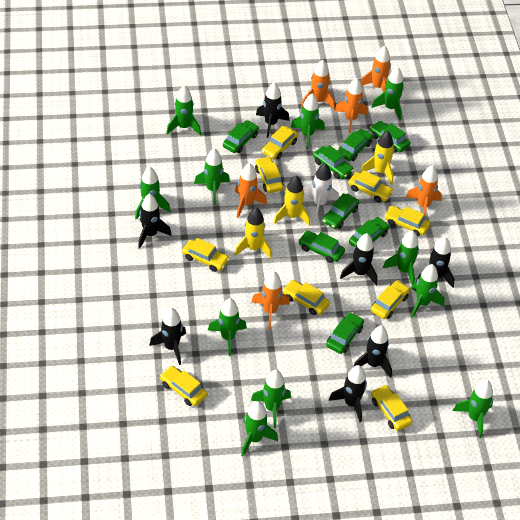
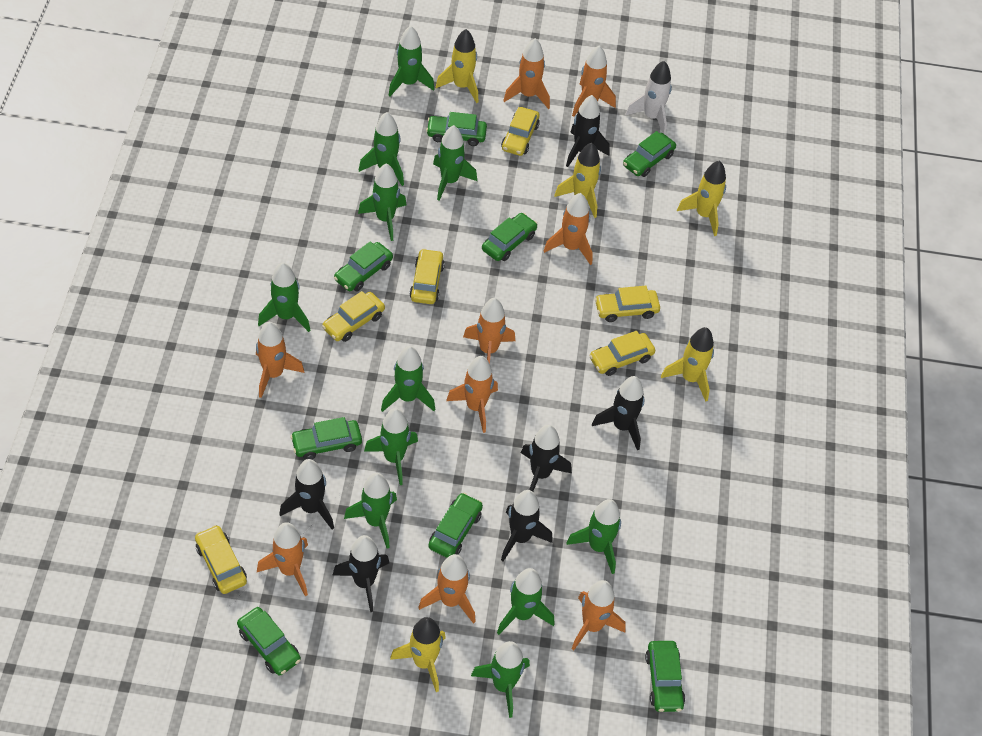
black rocket: [138,194,172,249] [149,308,186,365] [256,82,289,138] [329,365,367,422] [340,233,378,285] [353,325,392,378] [416,237,454,288] = 7 -> [279,459,334,530] [332,535,389,612] [501,490,553,561] [521,425,572,492] [566,95,609,167] [592,376,644,451] = 6
orange rocket: [235,163,267,218] [251,271,290,329] [301,60,335,109] [335,78,368,133] [360,46,391,92] [406,165,442,217] = 6 -> [256,322,304,398] [257,522,308,596] [419,554,476,624] [446,356,498,433] [463,298,515,364] [503,38,550,109] [544,193,593,265] [572,45,616,117] [572,580,626,650] = 9
yellow car: [160,366,207,406] [182,238,230,272] [255,156,284,193] [262,126,298,159] [283,280,330,315] [348,170,393,203] [371,280,410,319] [371,385,412,431] [384,206,431,236] = 9 -> [195,525,247,594] [322,291,385,342] [409,249,445,304] [501,107,540,156] [589,331,655,376] [595,286,660,322] = 6
yellow rocket: [234,208,272,258] [274,175,310,226] [361,131,394,185] = 3 -> [390,617,446,692] [436,29,478,103] [554,143,601,218] [661,327,714,402] [677,160,726,236] = 5

